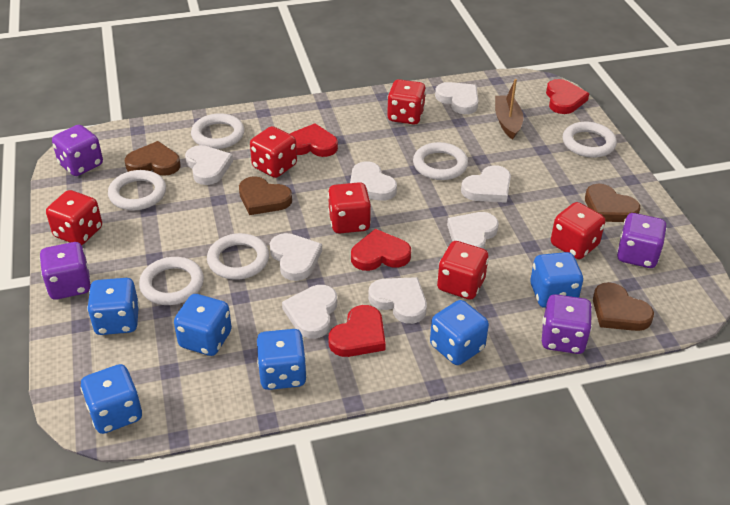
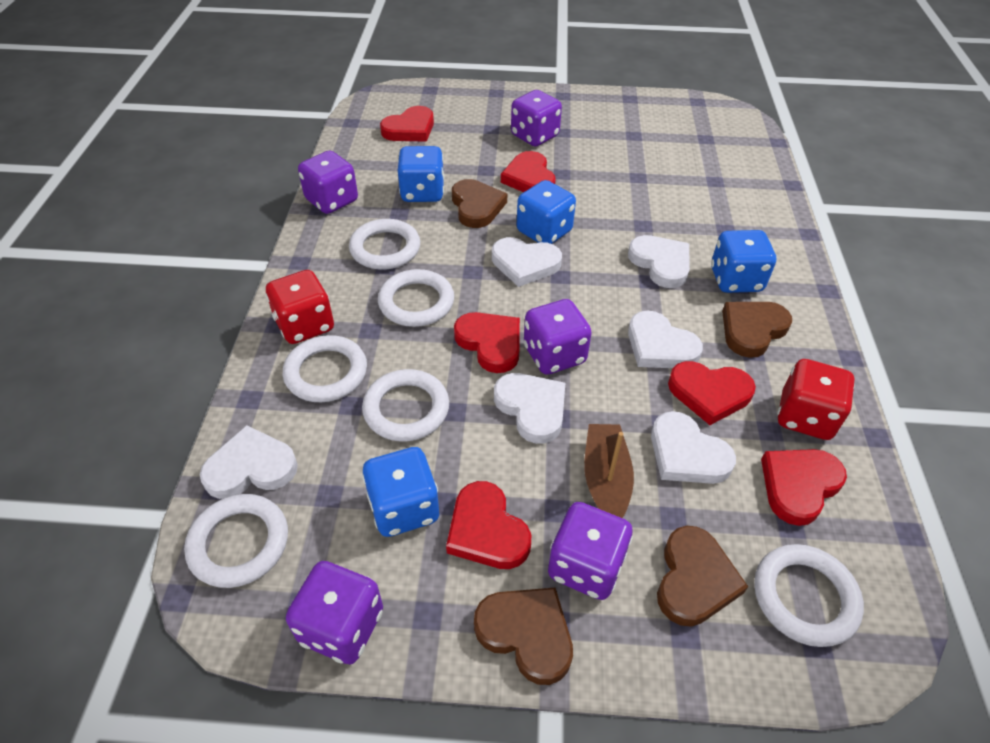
blue dice: [80,364,142,434] [87,278,139,335] [174,294,232,356] [257,329,307,390] [430,300,489,365] [530,252,583,308] = 6 -> [362,447,439,537] [398,146,444,202] [517,180,576,244] [711,230,776,293] = 4
purple dice: [39,242,91,300] [52,125,103,176] [542,294,592,354] [617,213,667,268] = 4 -> [286,561,383,664] [298,151,358,214] [511,90,562,146] [524,299,592,375] [548,502,633,600] = 5
red dice: [46,190,102,245] [250,126,297,178] [328,182,371,234] [387,79,426,125] [437,241,489,300] [551,202,605,259] = 6 -> [266,270,334,344] [777,359,855,440] = 2
red heart: [290,123,338,157] [329,305,386,357] [351,229,411,271] [546,79,589,114] = 4 -> [380,106,434,142] [446,481,531,569] [454,312,520,373] [501,151,556,192] [668,361,756,425] [761,449,847,526] = 6
white heart: [185,145,233,185] [270,233,322,281] [282,285,337,339] [350,161,397,201] [368,277,427,324] [435,82,478,114] [447,212,499,249] [461,165,511,203] = 8 -> [200,425,298,499] [492,237,562,287] [494,373,565,444] [628,235,690,288] [628,311,703,368] [651,411,736,484] = 6

